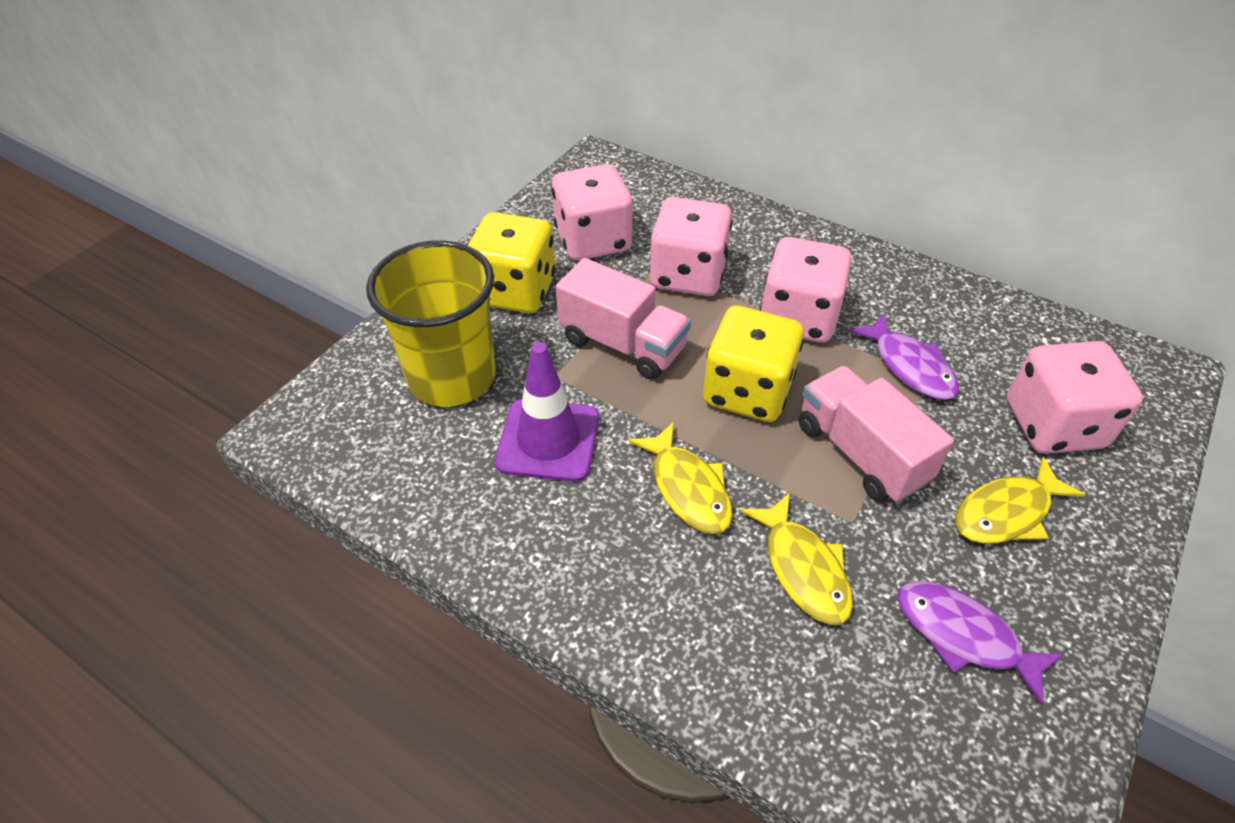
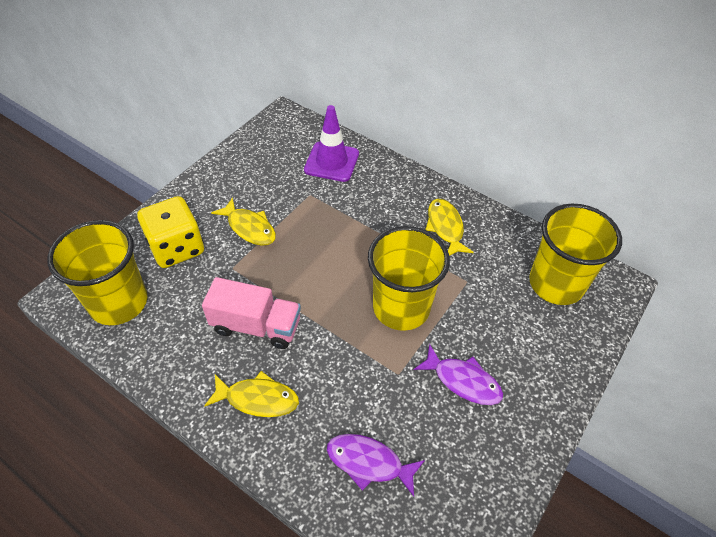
pink dice: [552,164,633,261] [649,197,732,296] [760,237,852,343] [1007,341,1143,454] = 4 -> none = 0
pink truck: [556,258,691,379] [799,366,954,503] = 2 -> [202,277,301,349] = 1
yellow cup: [366,240,496,407] = 1 -> [47,220,147,325] [368,226,450,331] [529,204,622,305] = 3
yellow dice: [468,212,556,313] [703,306,804,422] = 2 -> [137,196,204,268] = 1

